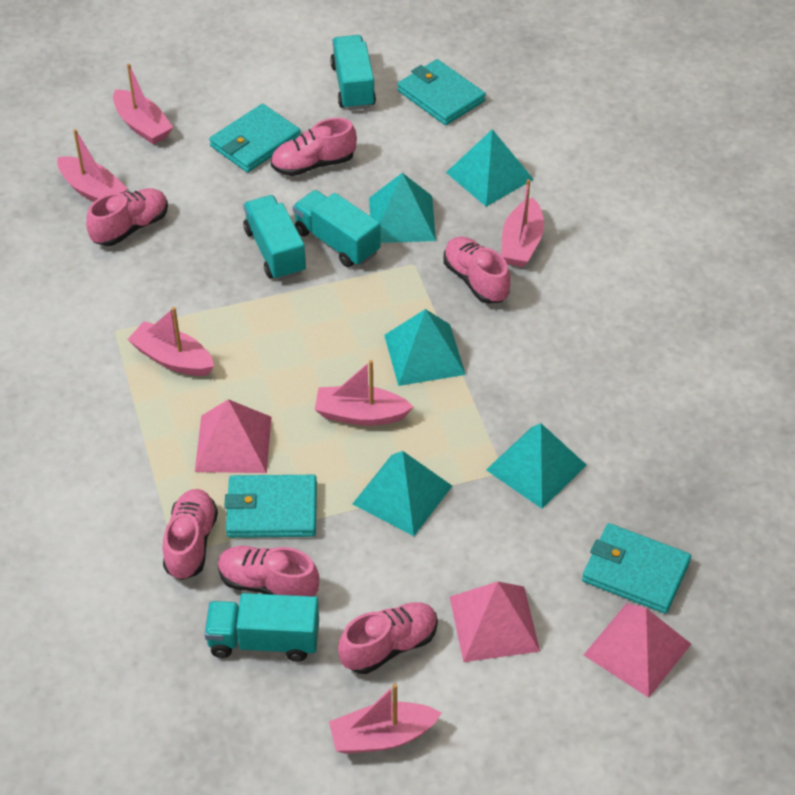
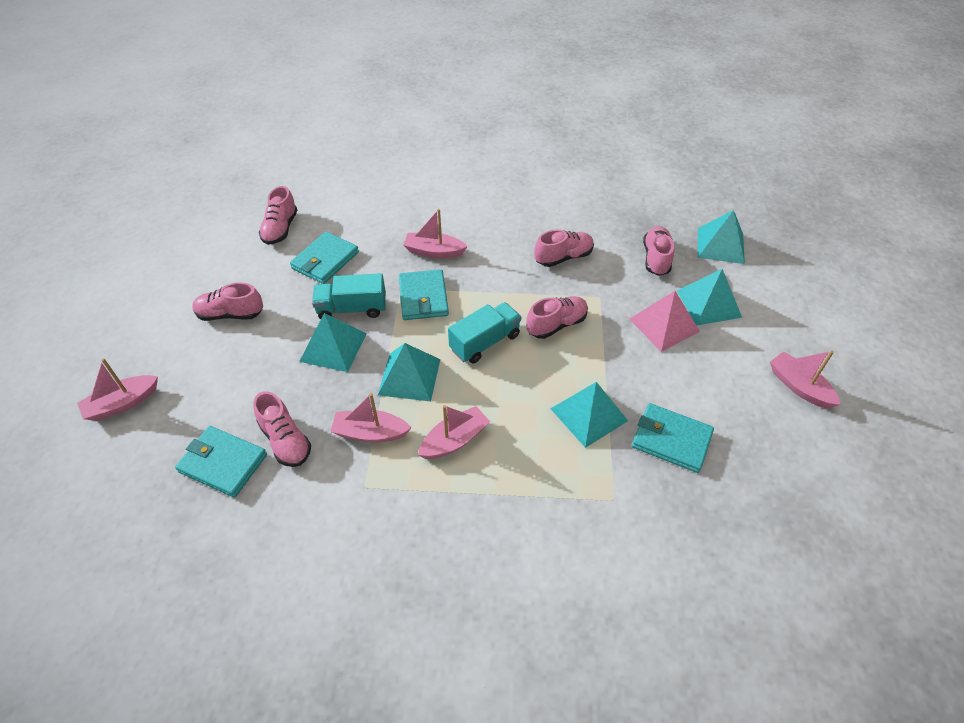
pink boat: [57,129,128,202] [113,63,173,145] [127,307,214,376] [315,360,413,426] [329,683,442,754] [501,179,544,267] = 6 -> [77,358,158,421] [330,393,411,442] [403,209,468,258] [418,405,490,459] [770,350,840,409] = 5
pink pyramid: [195,399,271,473] [450,582,540,662] [584,603,691,698] = 3 -> [629,291,700,352] = 1
turquoise truck: [204,593,319,662] [243,195,306,281] [293,190,381,267] [330,35,376,110] = 4 -> [312,273,386,319] [448,302,521,364] = 2

